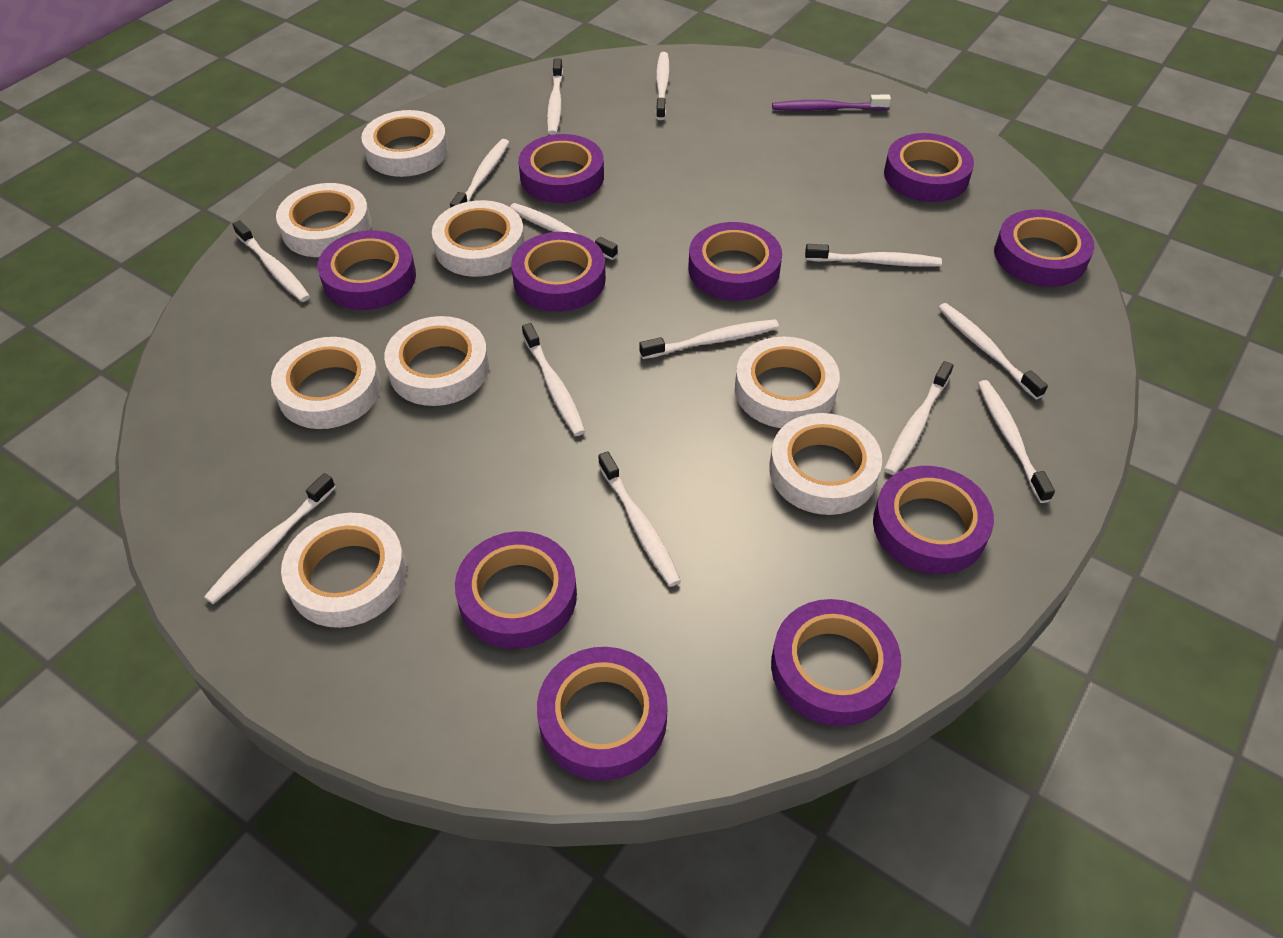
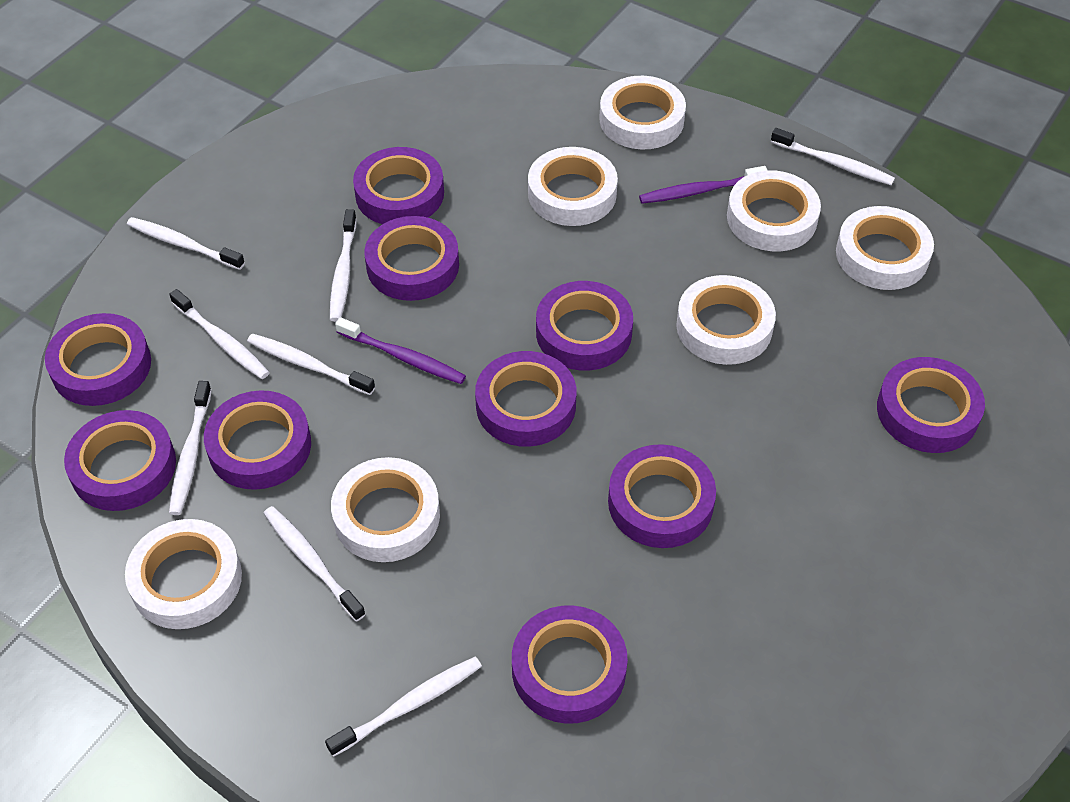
purple toothbrush: [772,95,891,111] = 1 -> [335,317,466,384] [639,166,767,204] = 2
white tape: [271,337,381,429] [276,183,371,257] [281,513,407,628] [361,110,448,177] [384,316,489,406] [432,200,525,277] [735,336,840,428] [769,413,882,515] = 8 -> [125,519,242,629] [331,457,440,562] [528,147,618,226] [599,76,686,149] [676,275,776,365] [727,170,821,252] [836,206,934,290] = 7
white toothbrush: [204,473,336,604] [232,220,310,302] [450,139,509,208] [510,203,618,260] [522,323,586,436] [547,59,563,135] [598,451,681,587] [639,319,779,359] [655,52,670,120] [805,244,942,267] [884,361,953,475] [938,303,1048,399] [978,380,1055,503] = 13 -> [127,217,245,270] [169,289,270,379] [169,381,212,515] [247,333,375,395] [263,506,366,622] [325,656,482,757] [330,209,357,322] [771,128,895,185] = 8

